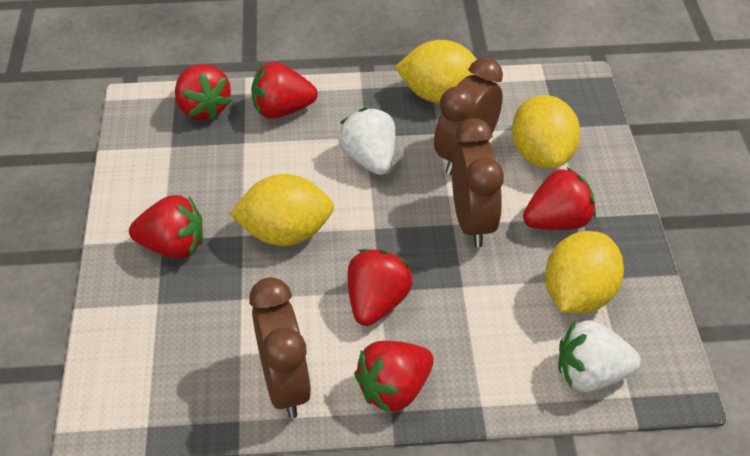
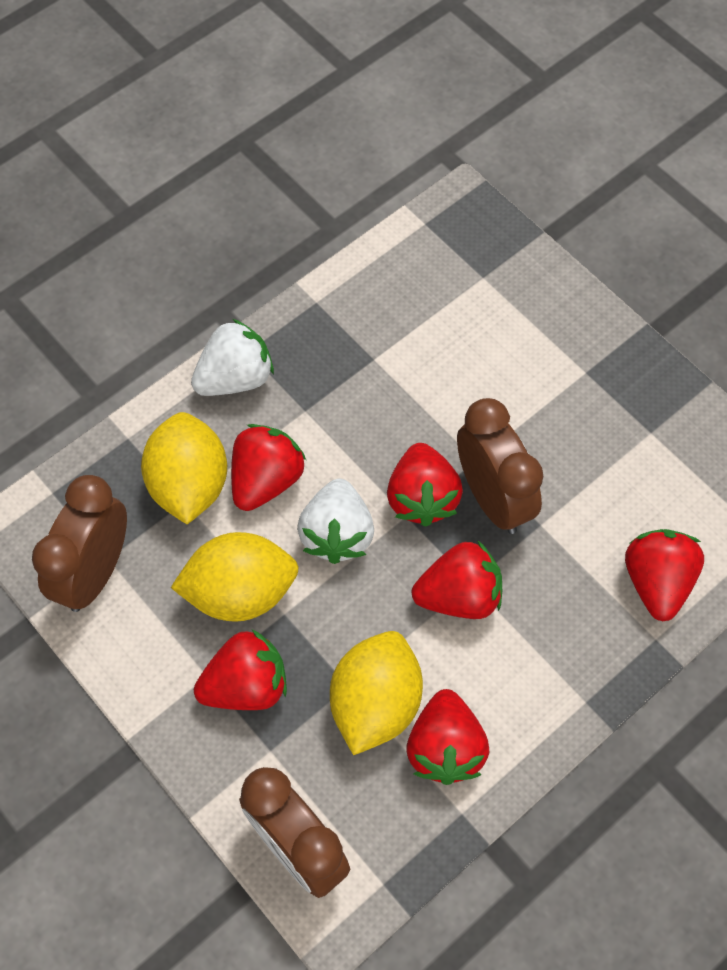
yellow lemon: [230,174,334,246] [395,40,477,103] [512,95,580,168] [545,231,624,313] = 4 -> [141,412,227,524] [171,532,299,622] [330,631,423,755] = 3

